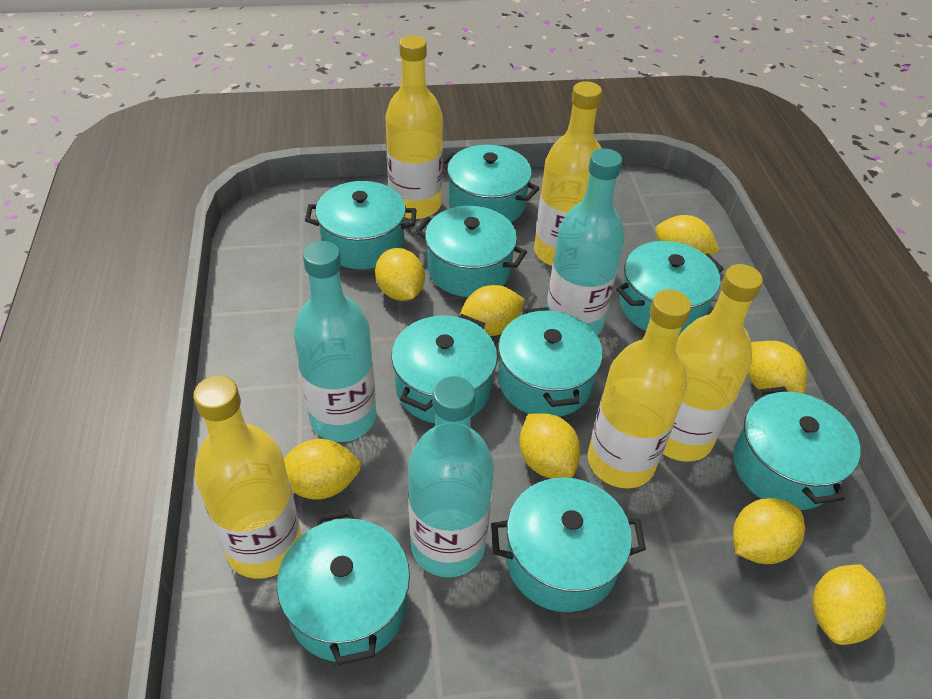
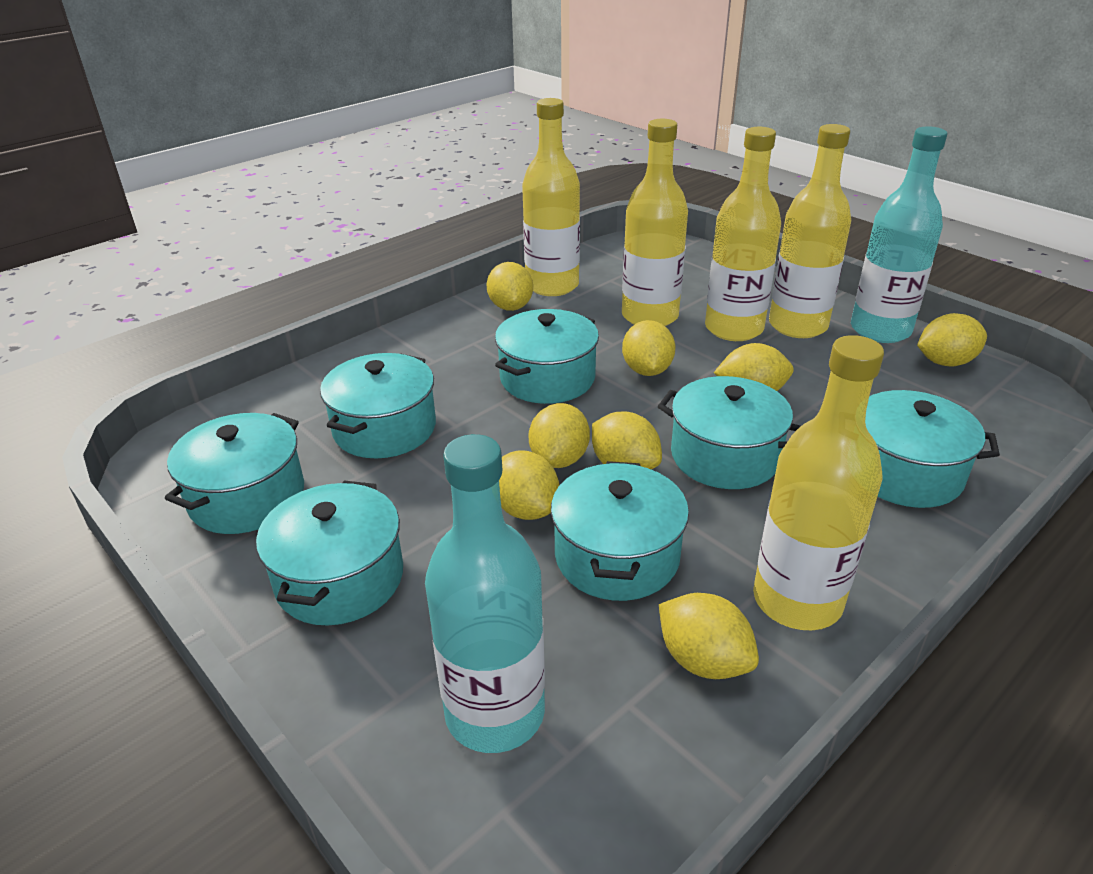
turquoise bottle: [293,241,376,442] [408,376,494,577] [547,148,625,335] = 3 -> [425,434,545,753] [851,126,947,343] = 2
turquoise pot: [277,510,410,665] [305,181,417,269] [391,314,497,423] [416,206,527,297] [443,145,540,222] [491,477,646,612] [498,307,603,417] [616,241,724,335] [733,386,861,510] = 9 -> [165,413,304,534] [256,481,403,625] [320,353,436,458] [495,309,599,404] [551,461,689,601] [658,376,801,489] [865,390,1000,508] = 7

